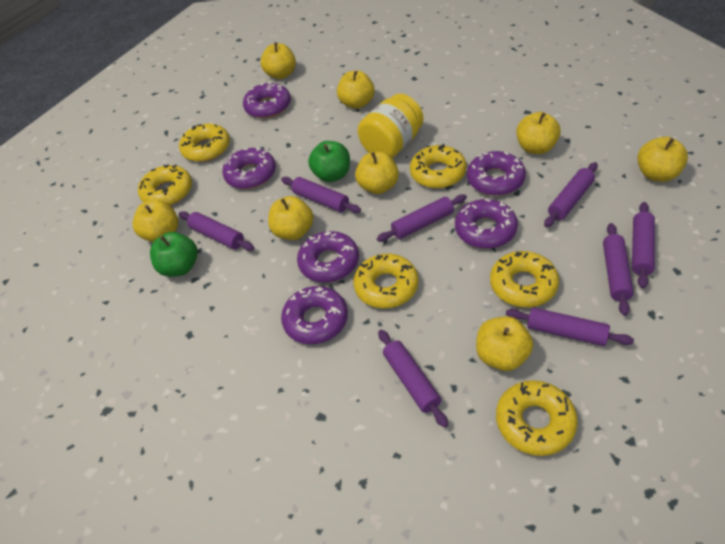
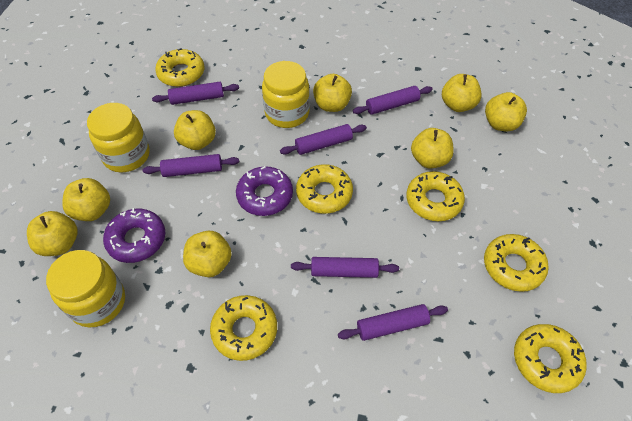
green apple: [150,232,198,277] [308,141,350,182] = 2 -> none = 0
purple donut: [222,148,276,189] [243,81,291,118] [281,286,348,344] [297,231,359,283] [455,199,518,249] [467,151,526,196] = 6 -> [103,208,165,263] [236,166,293,216] = 2
purple rolling pin: [179,211,254,251] [281,177,361,213] [377,194,467,242] [378,329,448,428] [506,307,634,346] [544,162,598,227] [603,223,634,316] [632,202,655,288] = 8 -> [143,154,239,177] [152,82,239,105] [280,124,367,155] [291,257,399,278] [338,304,448,341] [353,86,433,115] = 6
yellow jar: [358,94,424,158] = 1 -> [46,250,125,327] [87,103,150,173] [262,61,310,128] = 3

